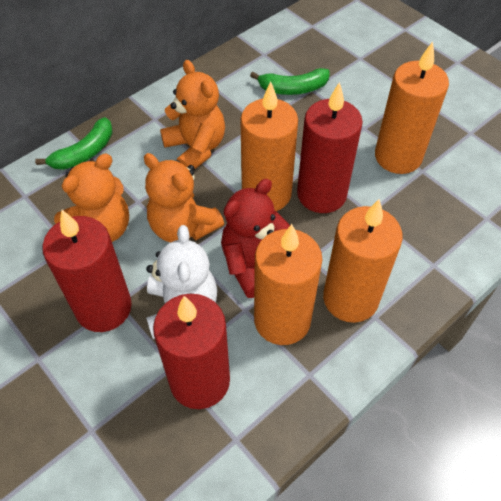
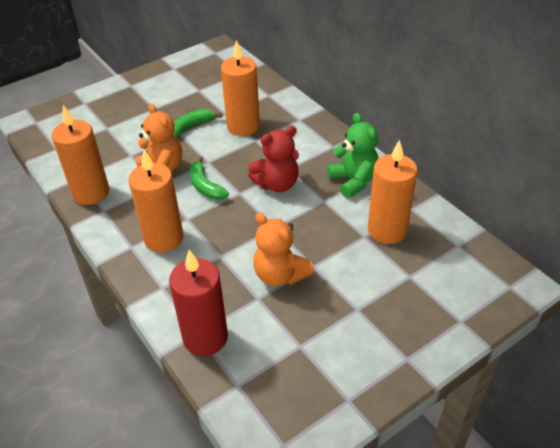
green teddy bear: none = 0 -> [327,113,379,198] = 1
orange teddy bear: [54,154,129,242] [144,153,224,242] [160,60,225,170] = 3 -> [135,103,182,173] [253,213,314,286] = 2
red candle: [42,210,132,332] [153,294,230,409] [297,82,363,213] = 3 -> [169,250,228,356] = 1
white teddy bear: [146,225,217,339] = 1 -> none = 0

